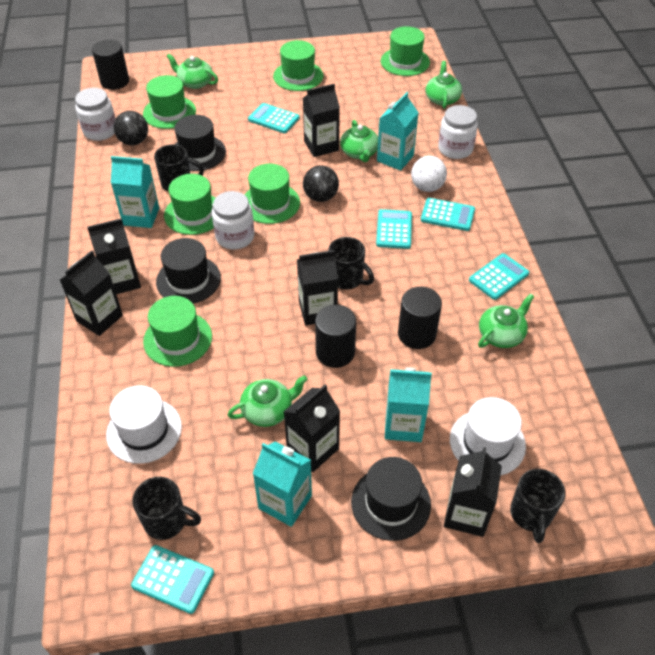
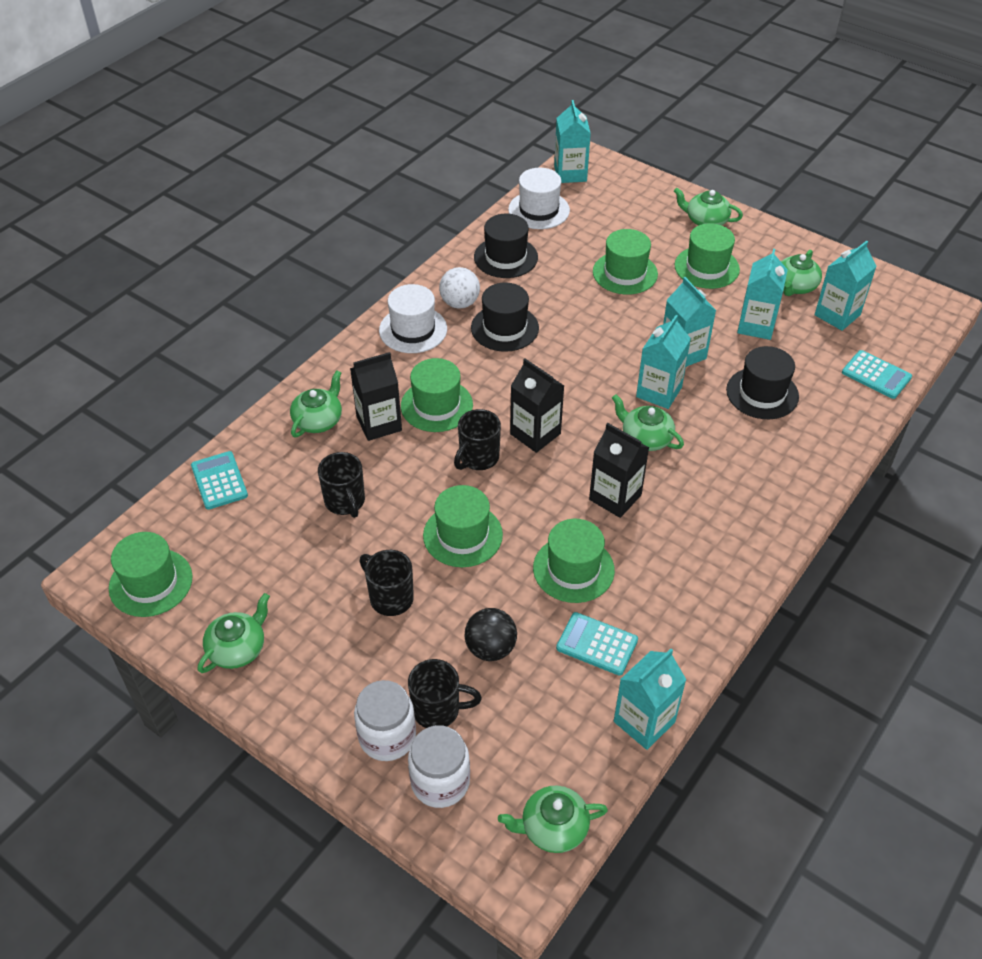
black ball: [113,111,148,145] [303,165,339,202] = 2 -> [465,608,517,661] = 1
black carton: [60,250,123,336] [87,218,141,294] [284,385,340,472] [297,250,338,325] [303,84,340,157] [444,447,502,537] = 6 -> [350,352,402,441] [510,359,564,453] [589,423,649,518] = 3
black cylinder: [92,39,129,90] [315,305,356,368] [398,287,442,349] = 3 -> none = 0
green teapot: [166,54,218,89] [228,375,308,427] [340,120,378,162] [425,61,462,109] [478,293,534,348] = 5 -> [198,593,270,673] [290,370,342,437] [498,786,608,853] [612,394,684,451] [674,188,743,226] [781,250,822,296] = 6
turquoise calculator: [131,545,214,614] [248,103,299,133] [376,209,412,249] [421,198,475,231] [469,253,529,300] = 5 -> [191,451,248,510] [556,612,638,676] [842,350,912,399] = 3
turquoise carton: [111,156,159,228] [253,441,312,527] [377,92,419,171] [385,368,432,442] = 4 -> [554,100,591,183] [614,649,686,750] [636,315,691,409] [663,277,716,367] [737,249,788,340] [814,240,877,331] = 6
white jar: [75,88,116,141] [212,191,254,249] [438,105,478,159] = 3 -> [354,680,416,761] [408,725,470,808] = 2

